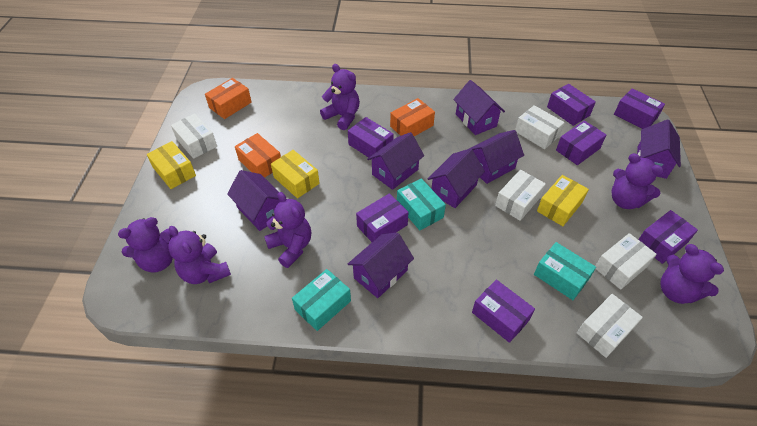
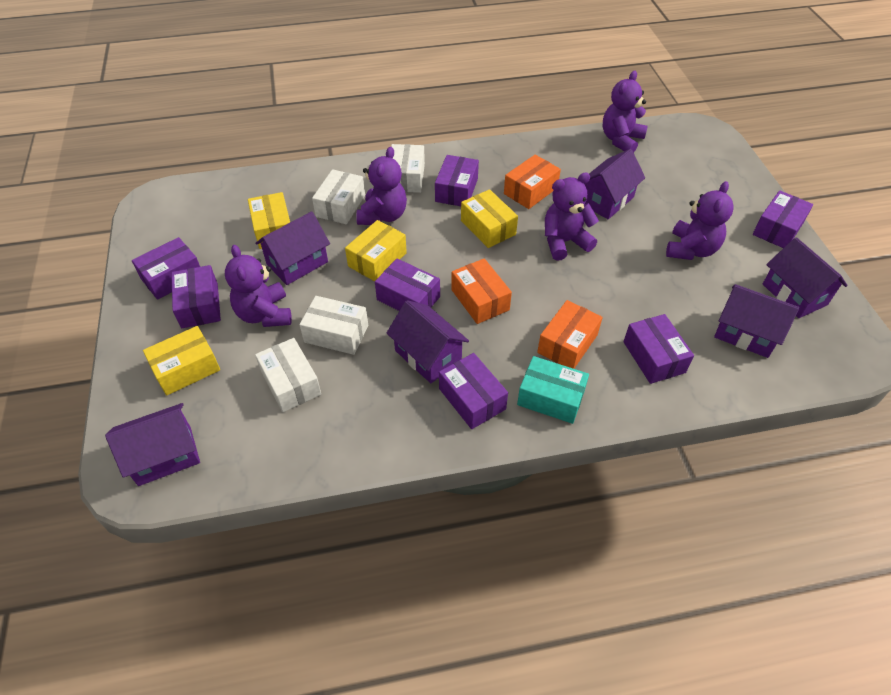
purple house: [227,170,281,231] [348,233,414,298] [367,132,424,190] [428,148,485,208] [453,80,505,135] [469,130,524,184] [637,119,681,179] = 7 -> [105,403,200,486] [255,211,330,285] [387,300,469,383] [585,149,645,219] [714,284,799,358] [763,237,848,318] = 6
purple teddy bear: [118,217,173,273] [168,226,231,284] [264,192,311,268] [320,64,360,130] [612,153,663,209] [661,244,724,304] = 6 -> [225,245,292,327] [356,147,407,225] [545,172,599,261] [603,71,648,152] [666,181,734,260] = 5
turquoise box: [292,269,351,331] [397,178,446,230] [534,242,596,300] = 3 -> [517,356,589,424] = 1
white box: [171,114,217,159] [495,170,546,221] [515,105,565,149] [577,294,643,358] [596,233,657,290] = 5 -> [255,338,321,412] [299,296,368,355] [312,169,365,224] [391,144,425,193] = 4
yellow box: [147,141,196,189] [271,150,320,198] [537,175,589,226] = 3 -> [143,326,220,395] [248,192,290,249] [345,220,407,281] [461,189,518,248] = 4

